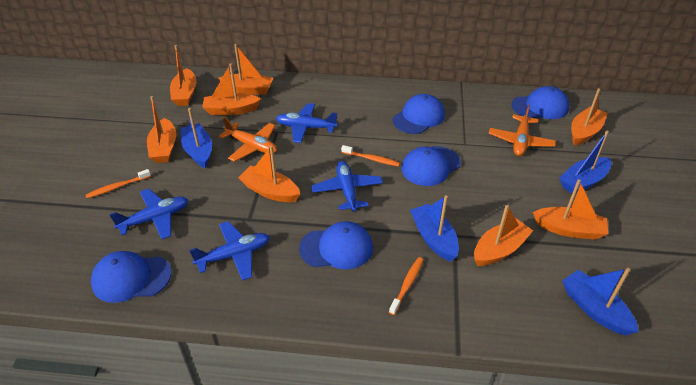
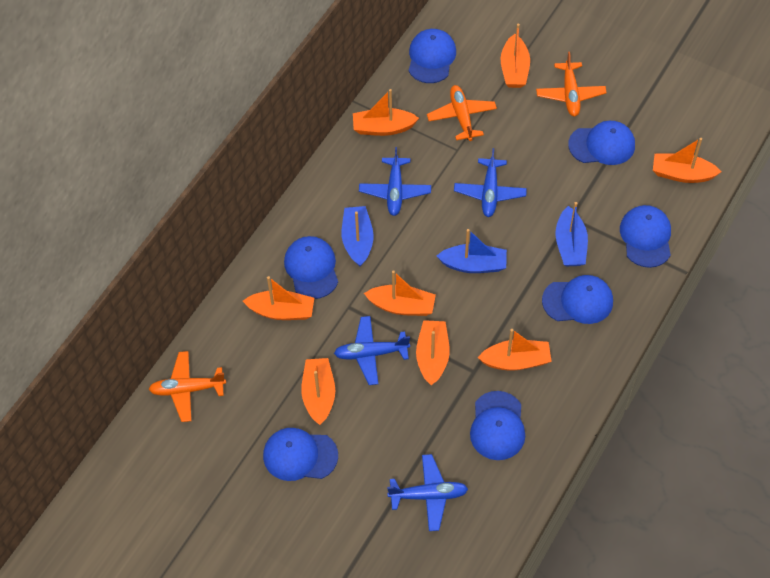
blue boat: [181,108,212,168] [410,195,459,262] [559,131,611,194] [562,268,639,335] = 4 -> [342,206,374,267] [437,229,507,273] [555,202,588,266] = 3
blue cap: [91,251,171,303] [299,221,373,269] [393,94,445,134] [401,146,461,186] [511,86,569,119] = 5 -> [263,428,338,481] [284,236,338,299] [409,29,456,83] [470,391,525,460] [542,275,613,324] [568,121,635,165] [620,205,671,268] = 7
orange plane: [219,117,277,162] [489,105,556,156] = 2 -> [149,351,226,422] [427,85,497,141] [536,52,607,116] = 3
orange toothbrush: [86,169,151,199] [341,145,400,167] [389,257,423,315] = 3 -> none = 0

